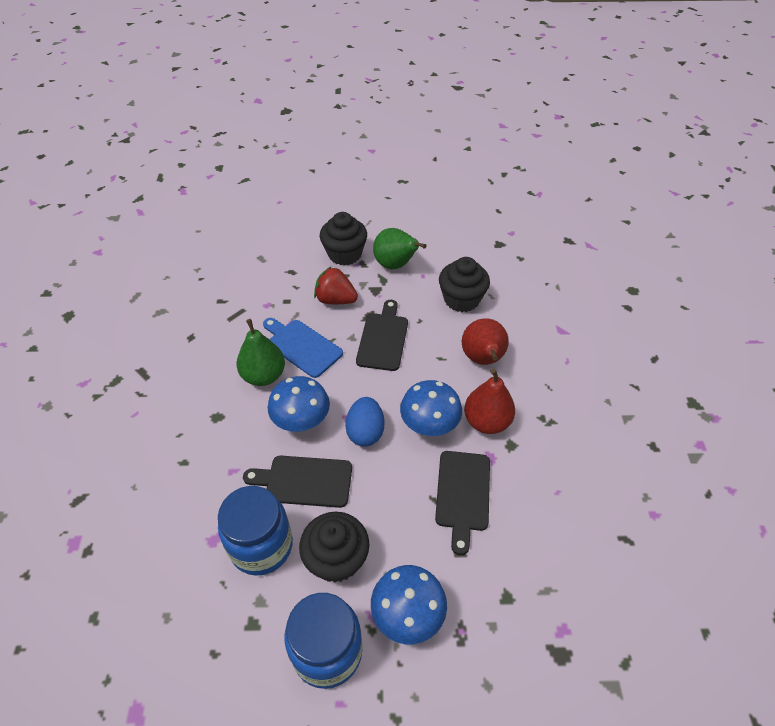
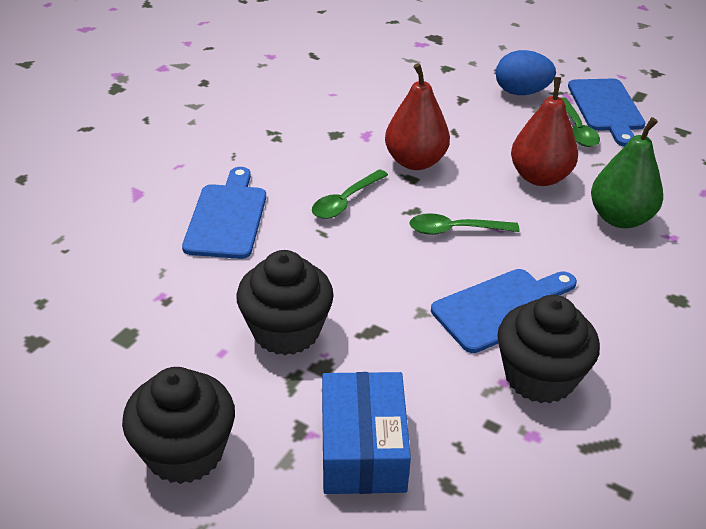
black cutting board: [243,456,352,508] [356,300,408,371] [435,451,490,555] = 3 -> none = 0
blue box: none = 0 -> [322,372,411,494] = 1
blue cutting board: [263,318,343,378] = 1 -> [182,167,266,259] [431,269,577,353] [568,79,645,147] = 3
blue jar: [218,486,293,576] [284,593,363,689] = 2 -> none = 0
blue mushroom: [268,376,330,432] [371,565,447,644] [400,380,462,436] = 3 -> none = 0
green pear: [236,319,285,386] [373,228,426,269] = 2 -> [591,117,663,228] = 1
green spoon: none = 0 -> [312,169,388,219] [409,213,520,235] [562,97,600,147] = 3
red strawberry: [314,266,358,304] = 1 -> none = 0

